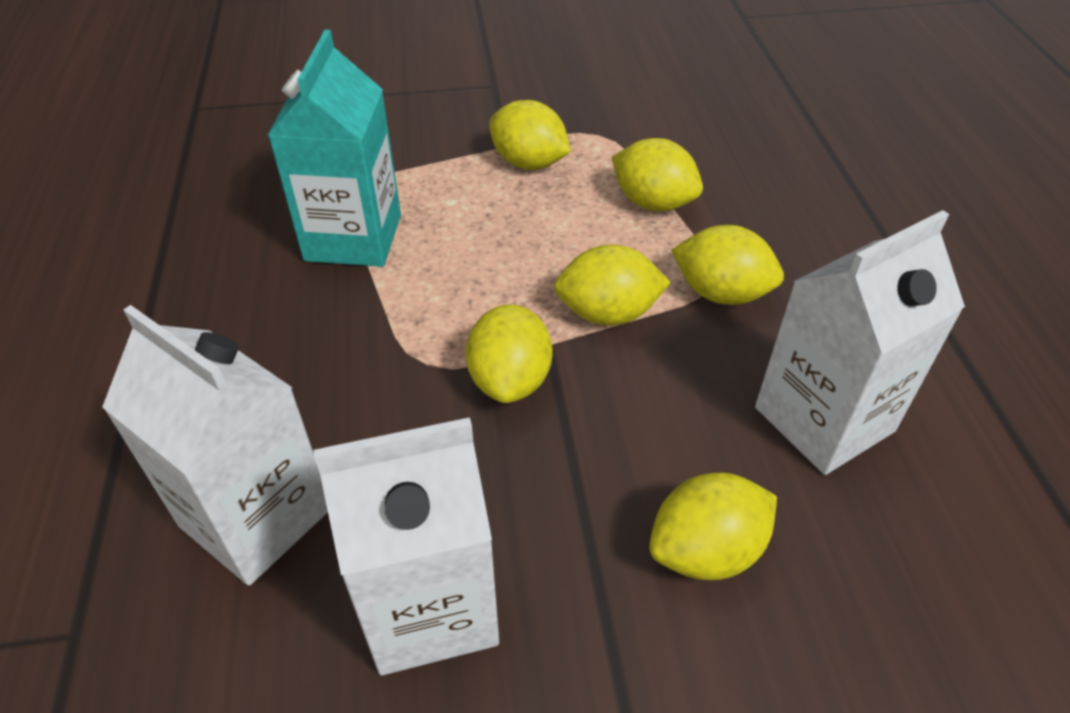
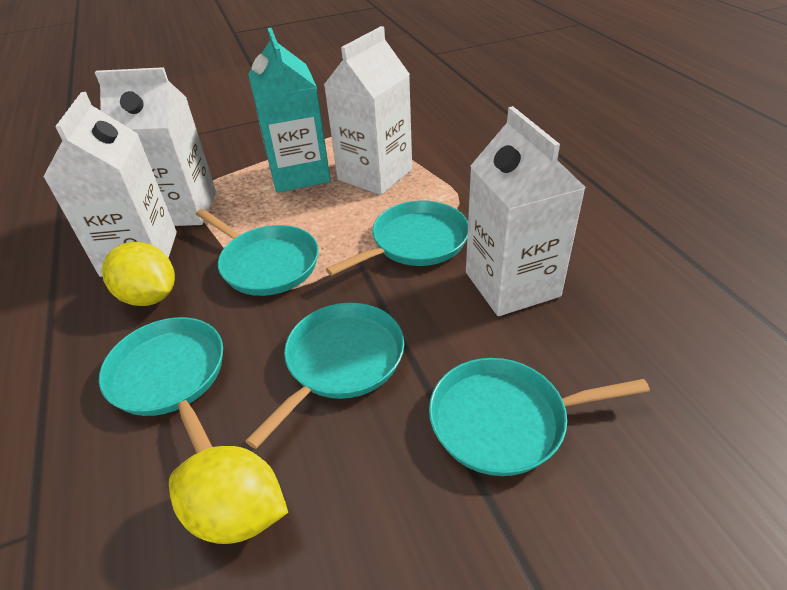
turquoise pan: none = 0 -> [99,317,223,453] [196,209,319,296] [245,302,404,449] [326,200,468,276] [429,358,650,476] = 5
white carton: [102,305,328,586] [313,417,499,675] [755,210,965,475] = 3 -> [43,92,177,277] [95,67,216,226] [324,26,412,195] [466,106,586,316] = 4
yellow lemon: [465,304,553,403] [489,100,571,170] [554,245,671,326] [612,138,703,211] [649,473,777,580] [671,225,784,305] = 6 -> [102,242,175,306] [169,446,288,544] = 2

